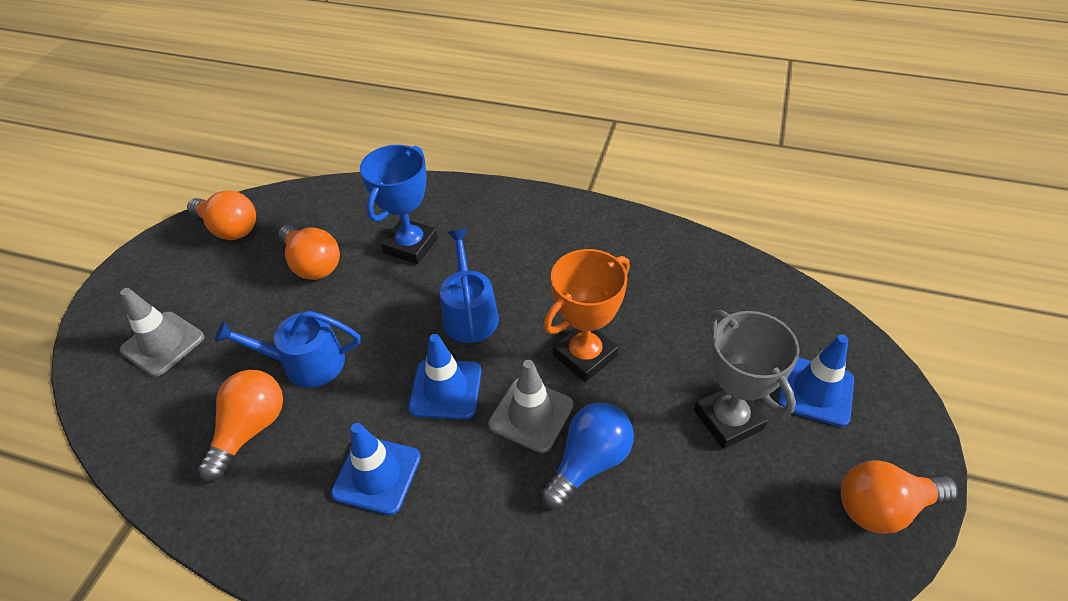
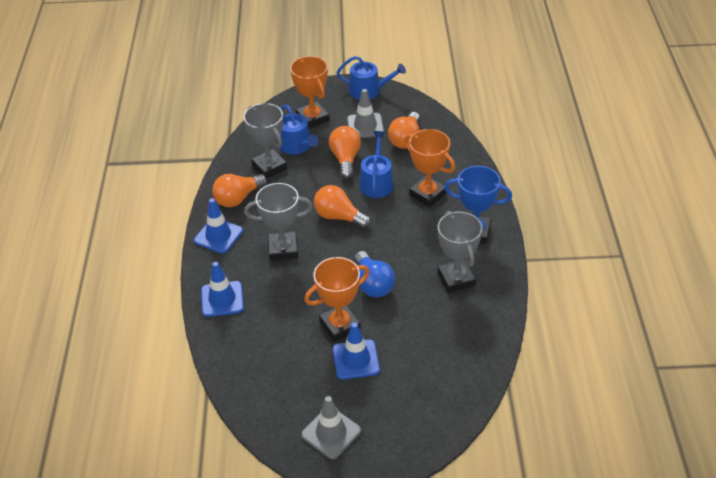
blue watering can: [215,311,360,388] [440,229,499,343] = 2 -> [280,105,318,154] [336,56,406,100] [360,131,394,198] = 3
grey trophy: [694,310,800,449] = 1 -> [244,103,287,178] [244,183,313,261] [438,211,482,293] = 3
orange trophy: [543,249,630,382] = 1 -> [290,56,329,129] [304,257,370,342] [404,129,455,207] = 3

